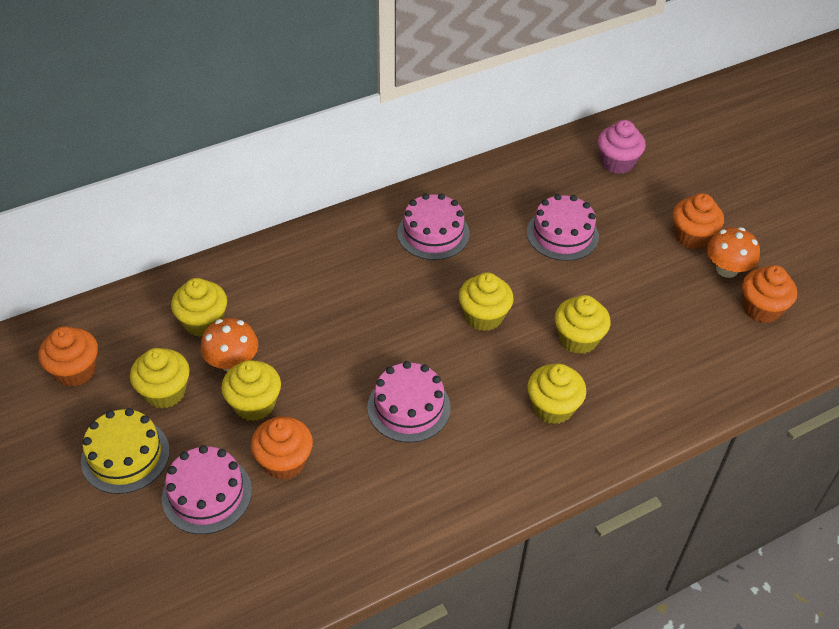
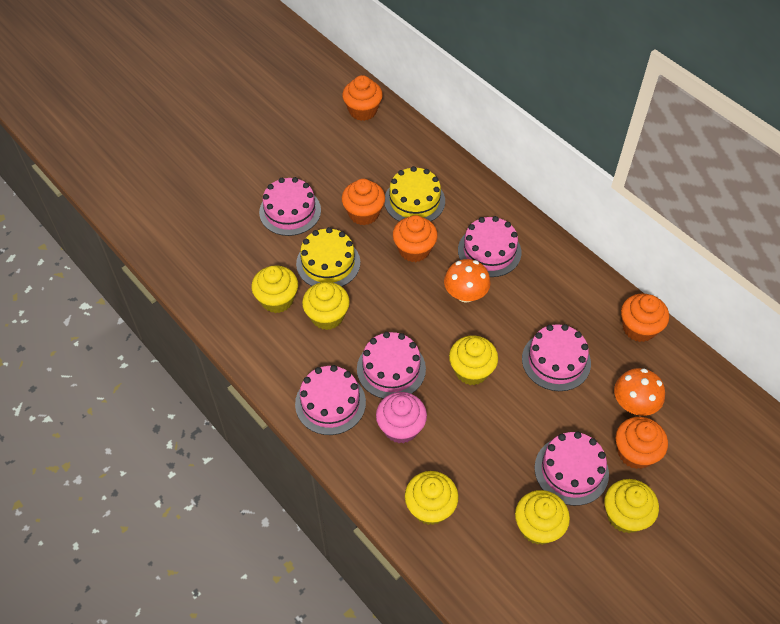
orange cupcake: [38,326,98,387] [251,417,313,480] [673,193,724,249] [742,265,797,323] = 4 -> [342,75,383,121] [342,179,385,225] [393,215,438,262] [616,417,668,469] [621,293,669,342] = 5
pink cake: [162,445,252,534] [367,361,451,443] [397,193,470,260] [527,194,599,261] = 4 -> [259,177,321,236] [295,365,366,435] [357,332,426,399] [458,216,522,277] [522,324,591,391] [534,432,609,506] = 6
yellow cake: [81,408,170,494] = 1 -> [296,227,360,287] [384,166,445,221] = 2

